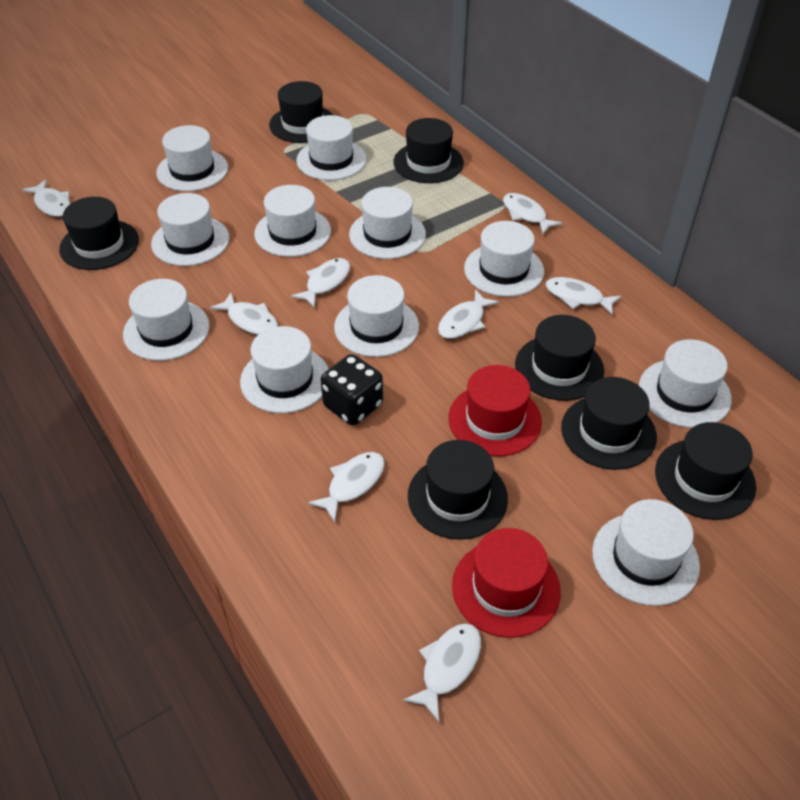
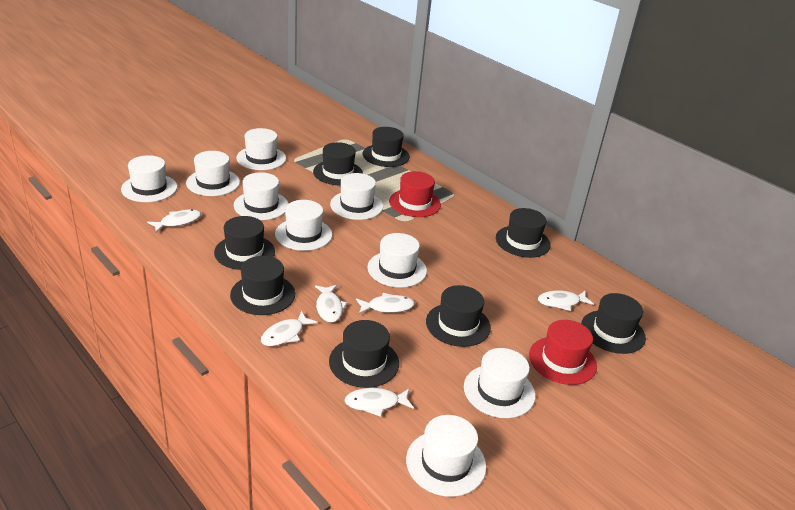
black dice: [321,354,383,425] = 1 -> none = 0
black hat: [59,197,139,270] [269,81,333,143] [393,118,464,183] [408,440,508,540] [515,315,604,401] [561,377,657,470] [655,422,756,520] = 7 -> [214,216,275,270] [230,256,295,315] [313,142,363,185] [329,320,399,388] [363,127,410,167] [426,285,491,347] [496,208,551,258] [581,293,646,354] = 8
white fish: [22,179,70,217] [210,292,278,335] [291,258,350,308] [308,452,385,522] [403,623,481,722] [438,290,499,339] [503,193,563,234] [546,277,622,315] = 8 -> [147,209,201,232] [261,311,318,346] [315,285,347,323] [344,388,414,417] [356,293,415,314] [538,290,594,311] = 6
white hat: [123,279,210,361] [151,193,229,266] [156,125,228,192] [240,326,329,413] [254,185,331,257] [296,115,367,180] [334,275,419,357] [349,187,426,259] [464,221,544,297] [592,499,700,606] [639,339,732,428] = 11 -> [121,155,177,202] [186,151,240,196] [234,172,289,220] [236,128,286,170] [275,200,332,251] [330,173,383,220] [367,233,427,288] [406,415,486,497] [464,348,535,418] = 9

